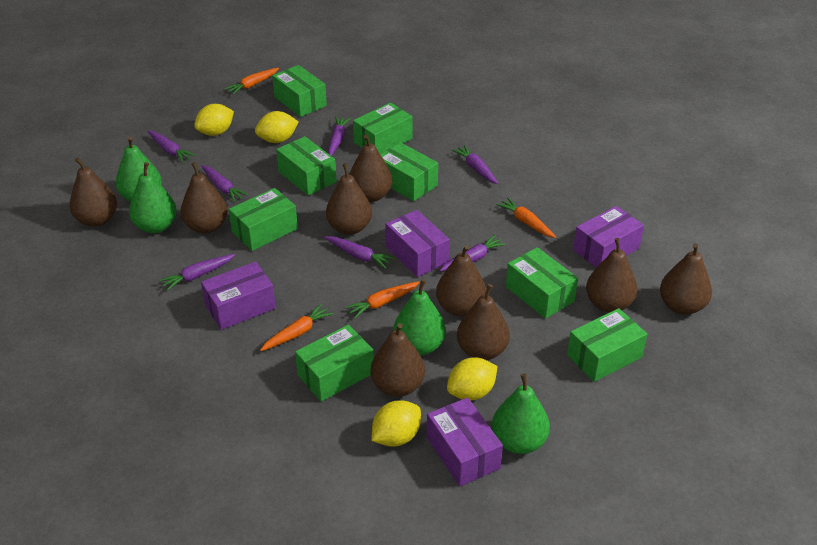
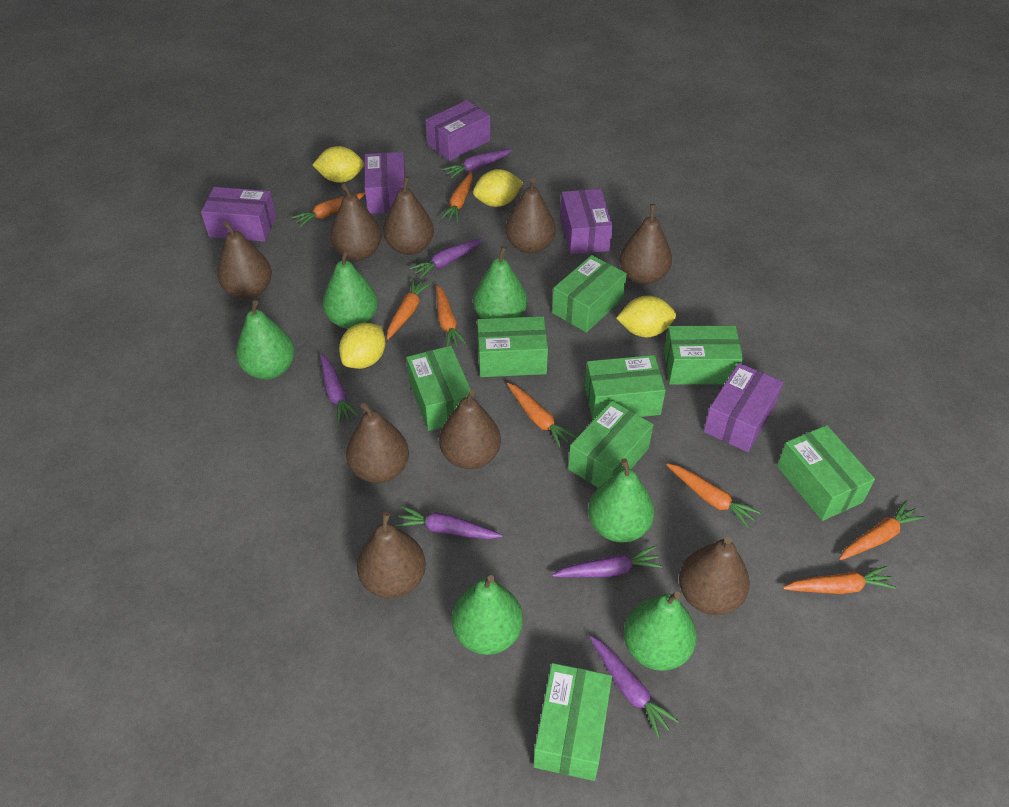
green pear: [116,136,162,202] [129,162,177,233] [393,279,446,355] [492,373,550,454] = 4 -> [236,300,295,379] [323,249,378,329] [452,575,523,655] [473,246,527,319] [588,458,654,543] [624,591,697,671] = 6
orange carrot: [224,68,279,95] [260,304,333,351] [345,281,420,319] [496,198,556,238] = 4 -> [292,192,365,227] [387,278,431,340] [436,285,467,347] [441,172,473,222] [507,383,577,448] [666,463,761,528] [783,566,896,594] [839,501,925,560] = 8
purple box: [201,262,276,330] [385,210,450,277] [427,397,503,486] [573,206,644,268] = 4 -> [201,187,276,242] [365,152,406,214] [425,100,490,161] [560,189,613,255] [703,363,783,452] = 5
purple carrot: [147,131,195,162] [159,254,235,291] [201,165,248,202] [324,236,395,269] [328,117,351,156] [439,235,506,272] [452,145,498,184] = 7 -> [320,354,360,424] [395,506,502,539] [410,238,483,279] [443,149,512,179] [552,546,663,578] [590,636,679,738] = 6

